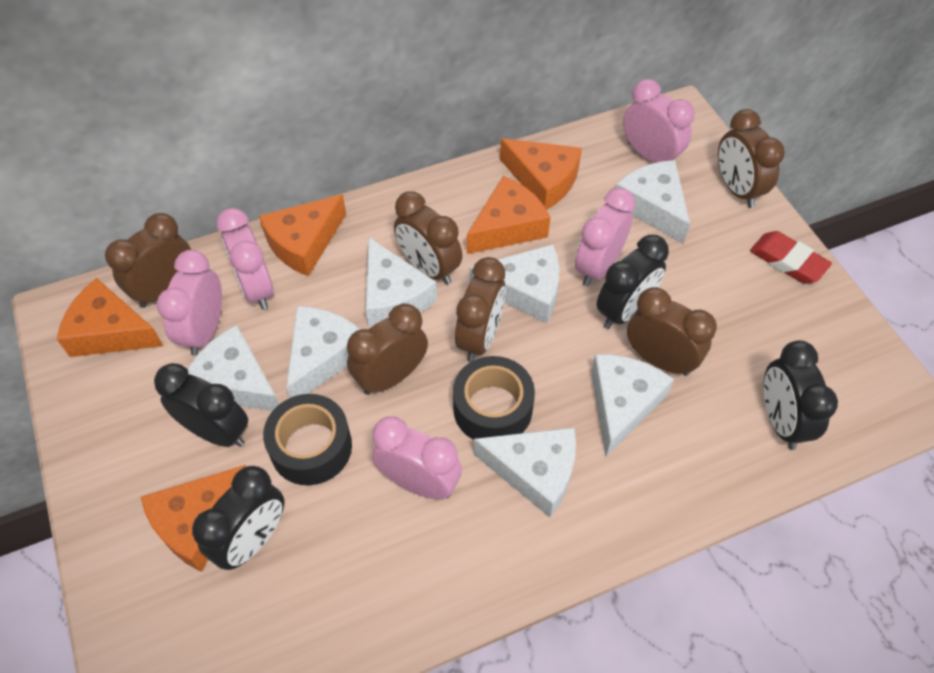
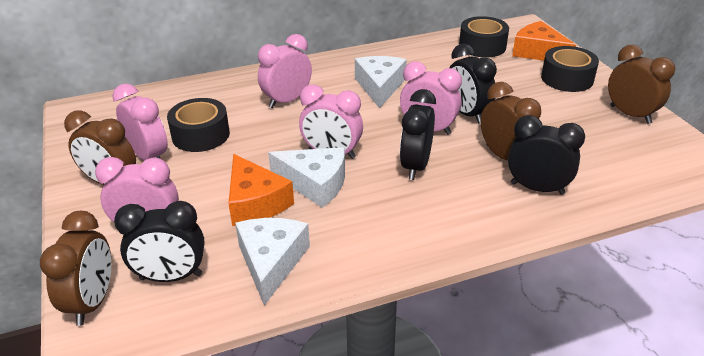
black tape: [263,394,352,485] [453,356,535,440] = 2 -> [167,98,230,152] [459,16,509,57] [541,46,599,92] = 3
brown clock: [105,213,191,308] [347,303,428,395] [394,191,462,285] [455,257,506,362] [627,287,717,376] [718,109,785,208] = 6 -> [40,211,111,326] [64,110,136,185] [481,82,541,160] [608,45,675,124] = 4
orange cheese: [57,278,163,357] [141,465,246,572] [259,194,346,276] [467,176,551,254] [500,138,582,210] = 5 -> [228,154,294,226] [512,21,576,61] = 2
red eraser: [750,231,832,284] = 1 -> none = 0
white cheese: [188,325,279,411] [286,306,361,398] [366,237,437,328] [469,244,560,323] [474,427,576,517] [591,354,674,456] [616,160,690,244] = 7 -> [235,218,310,306] [268,147,345,208] [355,56,407,108] = 3

